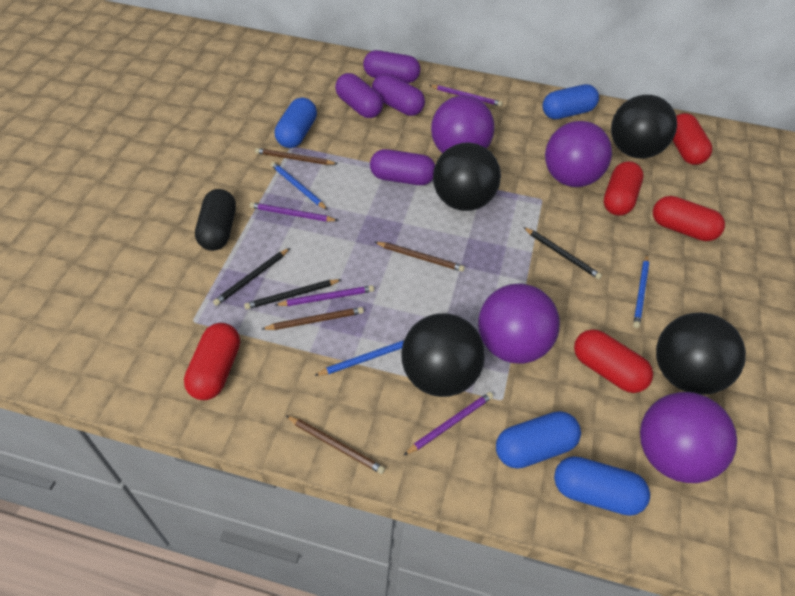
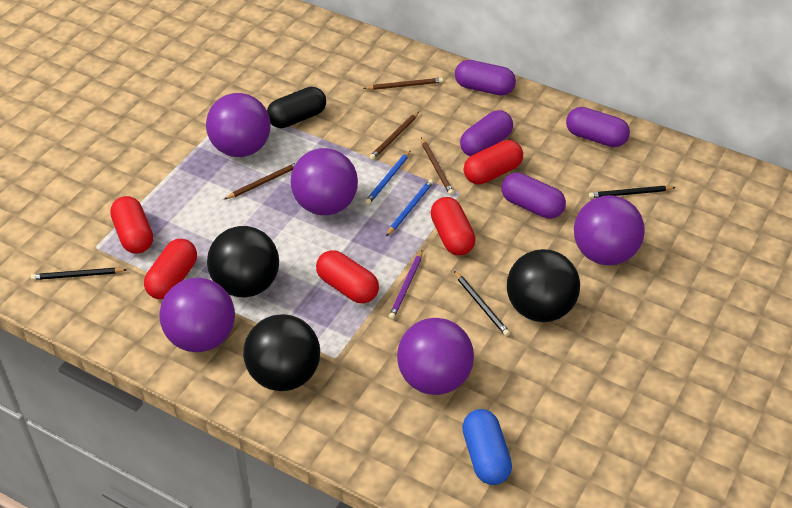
black ball: [401,313,485,397] [433,143,501,211] [611,95,677,159] [656,313,746,395] = 4 -> [207,226,279,298] [243,314,320,391] [507,249,580,322] = 3
blue capsule: [275,97,317,148] [496,411,581,469] [543,84,599,119] [554,456,650,516] = 4 -> [462,409,512,485] = 1
blue pencil: [271,162,328,210] [314,340,404,376] [633,254,649,328] = 3 -> [365,150,411,205] [386,179,433,236] = 2
purple ball: [431,96,495,153] [478,284,560,364] [545,121,612,187] [640,392,737,483] = 4 -> [159,278,235,352] [206,93,270,157] [291,148,358,215] [397,318,474,395] [574,195,645,265] = 5
purple pencil: [250,202,338,222] [275,285,374,306] [404,392,493,455] [429,85,502,106] = 4 -> [389,250,423,319] = 1

